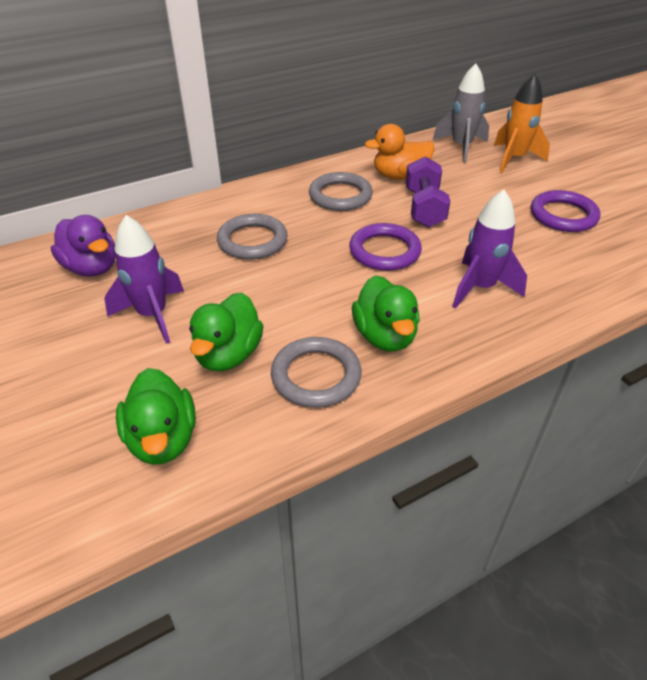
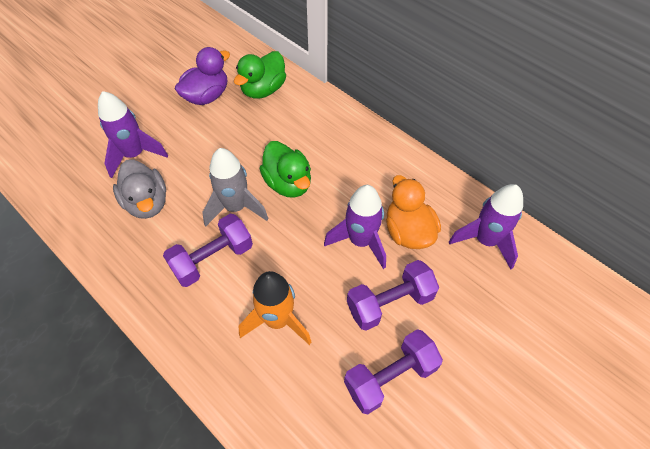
green duck: [116,368,196,465] [189,292,264,371] [352,275,420,351] = 3 -> [234,51,286,99] [259,141,311,198] = 2
grey duck: none = 0 -> [113,160,166,219] = 1
grey ring: [217,214,288,260] [271,337,361,408] [309,172,373,211] = 3 -> none = 0
purple dumbbell: [406,156,450,228] = 1 -> [163,214,253,287] [344,329,443,414] [347,260,439,331] = 3
purple ring: [349,223,422,271] [531,190,600,232] = 2 -> none = 0
purple rocket: [104,215,184,344] [452,189,527,309] = 2 -> [98,91,168,178] [324,185,386,269] [449,184,523,269] = 3

